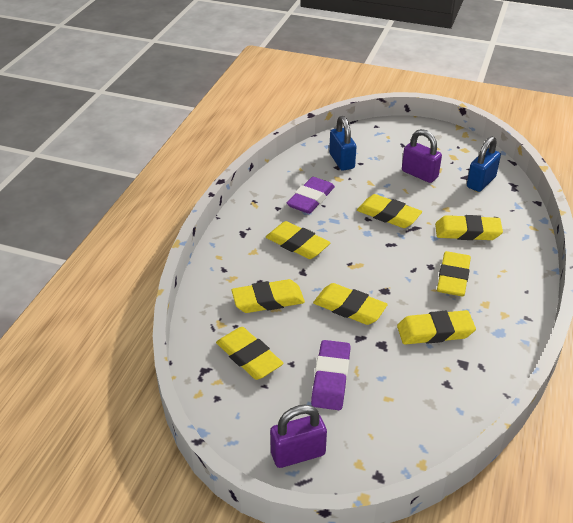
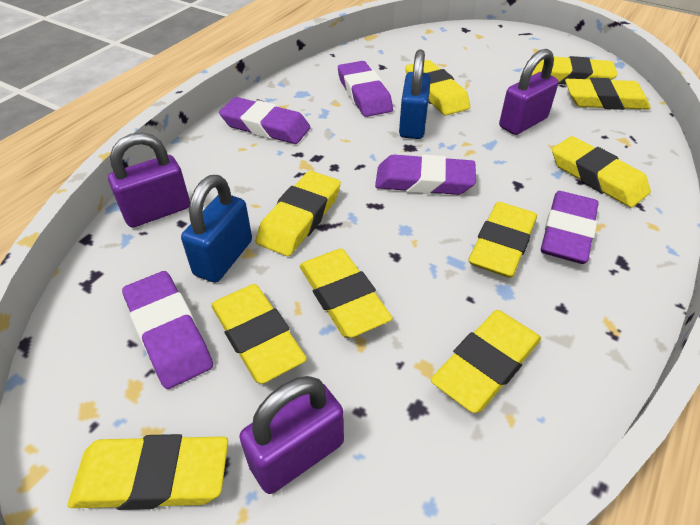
purple eraser: [287,177,335,214] [311,340,351,410] = 2 -> [122,271,213,389] [219,97,311,144] [338,61,393,117] [375,155,476,195] [541,191,599,264] = 5
purple padlock: [270,405,327,468] [402,129,442,183] = 2 -> [108,133,190,227] [239,376,344,494] [499,49,559,135] = 3
yellow eraser: [216,327,284,380] [231,279,305,313] [266,221,331,259] [313,283,388,325] [357,194,422,228] [397,310,476,345] [435,215,503,240] [437,251,471,296] = 8 -> [68,434,228,510] [211,284,307,384] [256,171,341,256] [300,249,393,338] [405,60,470,116] [431,310,541,413] [468,202,537,278] [532,56,617,85] [552,136,651,208] [565,78,651,110] = 10

